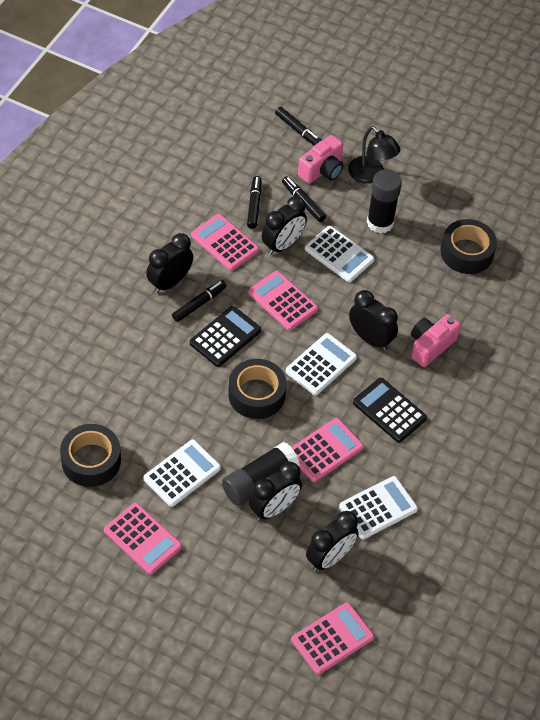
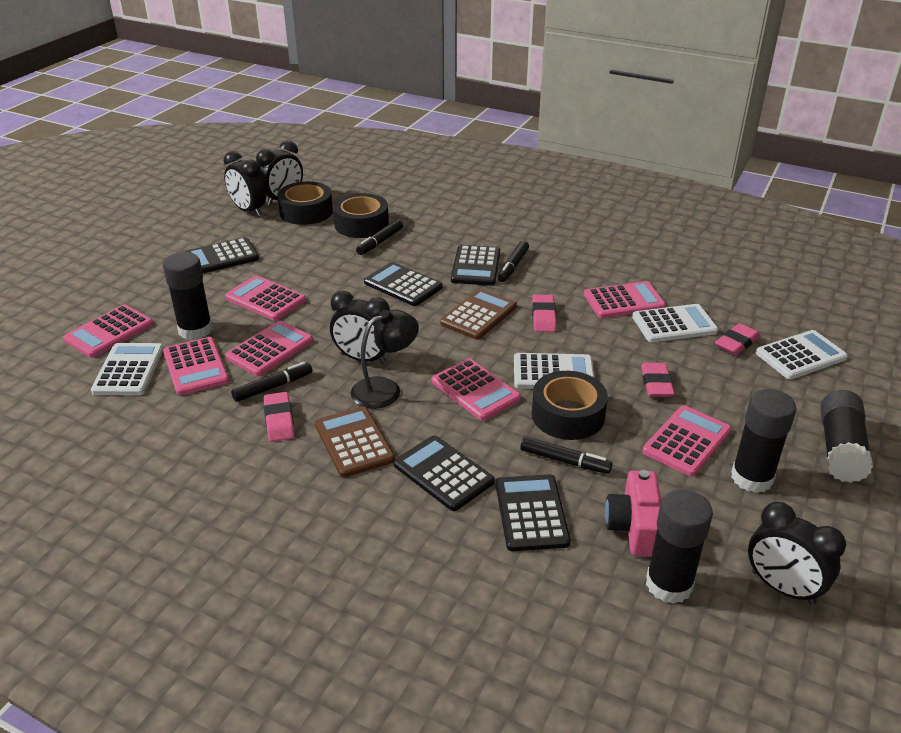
black calculator: [190,306,261,367] [353,378,427,443] = 2 -> [185,237,259,273] [364,262,443,306] [394,435,495,511] [451,245,500,286] [496,474,571,551] = 5
black clock: [146,233,193,293] [249,462,302,521] [262,196,307,255] [306,511,359,571] [349,290,398,351] = 5 -> [223,151,266,217] [256,140,303,205] [330,291,390,364] [748,502,846,605] = 4
black glue stick: [222,442,300,506] [367,169,402,234] = 2 -> [163,252,213,340] [646,489,713,604] [731,389,797,493] [820,390,873,483] = 4
brown calculator: none = 0 -> [315,406,395,478] [440,289,517,340] = 2
pink calculator: [104,502,182,575] [191,214,259,271] [248,271,318,331] [291,418,364,482] [291,602,374,675] = 5 -> [63,304,153,358] [163,337,229,395] [225,275,306,321] [225,320,313,376] [432,358,521,421] [584,281,666,318] [642,405,731,476] = 7
pink camera: [298,135,344,184] [411,314,461,367] = 2 -> [605,470,661,557] = 1
pink eraser: none = 0 -> [263,392,295,442] [532,294,556,332] [641,363,675,397] [715,323,760,355] = 4

